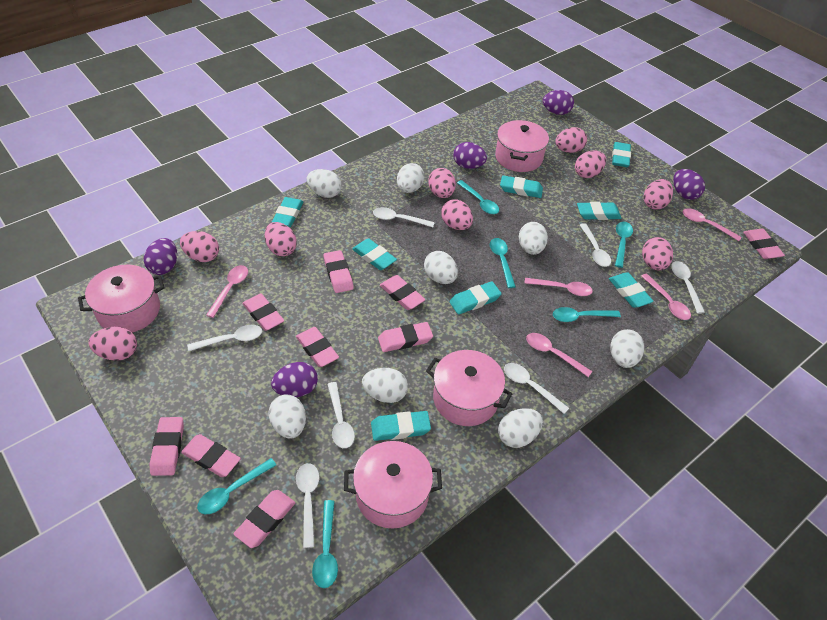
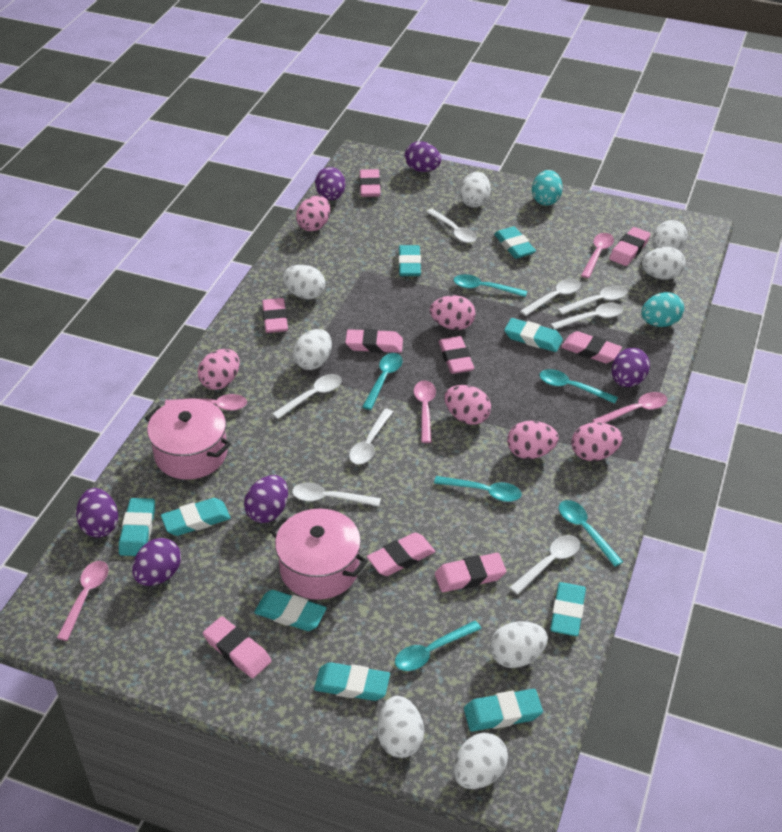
pink egg: [88,327,137,361] [180,231,219,262] [265,222,297,256] [428,168,456,198] [441,200,473,230] [556,127,587,153] [575,150,606,178] [642,237,673,270] [644,179,673,210] = 9 -> [198,349,240,390] [296,196,330,231] [430,295,475,330] [445,385,491,425] [507,421,559,459] [571,422,623,461] = 6
pink pot: [78,264,165,332] [344,441,442,528] [426,350,512,426] [495,120,549,172] = 4 -> [145,398,231,480] [270,509,368,600] = 2
purple egg: [144,238,177,275] [271,362,318,397] [453,142,487,169] [543,90,574,115] [673,169,705,200] = 5 -> [76,488,118,538] [132,538,181,586] [244,475,288,523] [315,167,345,200] [405,141,441,172] [612,348,650,387] = 6
turquoise egg: none = 0 -> [532,170,563,205] [641,292,684,327] = 2
turquoise eraser: [272,197,303,227] [352,238,397,270] [371,411,431,441] [449,281,502,314] [500,175,543,198] [577,202,621,220] [609,273,654,308] [612,142,631,167] = 8 -> [119,498,155,556] [161,498,231,536] [254,590,327,631] [314,662,390,701] [398,245,421,276] [464,689,543,732] [494,226,536,259] [504,318,563,352] [550,582,586,636] = 9
white spoon: [187,325,262,351] [296,463,319,548] [327,382,355,448] [373,207,435,227] [504,363,569,414] [580,223,611,267] [671,261,705,314] = 7 -> [272,374,342,419] [292,483,381,506] [349,409,393,464] [427,209,477,243] [509,535,580,595] [520,279,581,316] [551,303,623,330] [558,285,627,315] = 8

